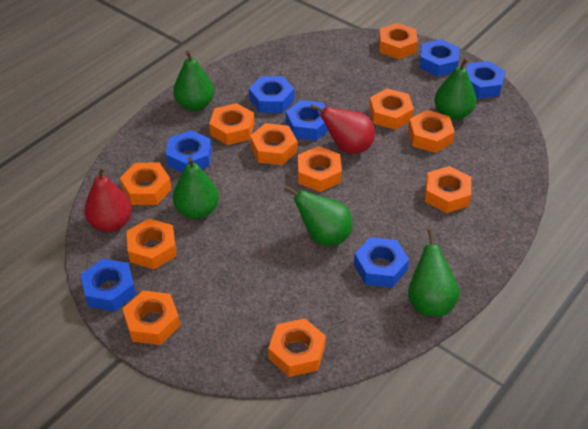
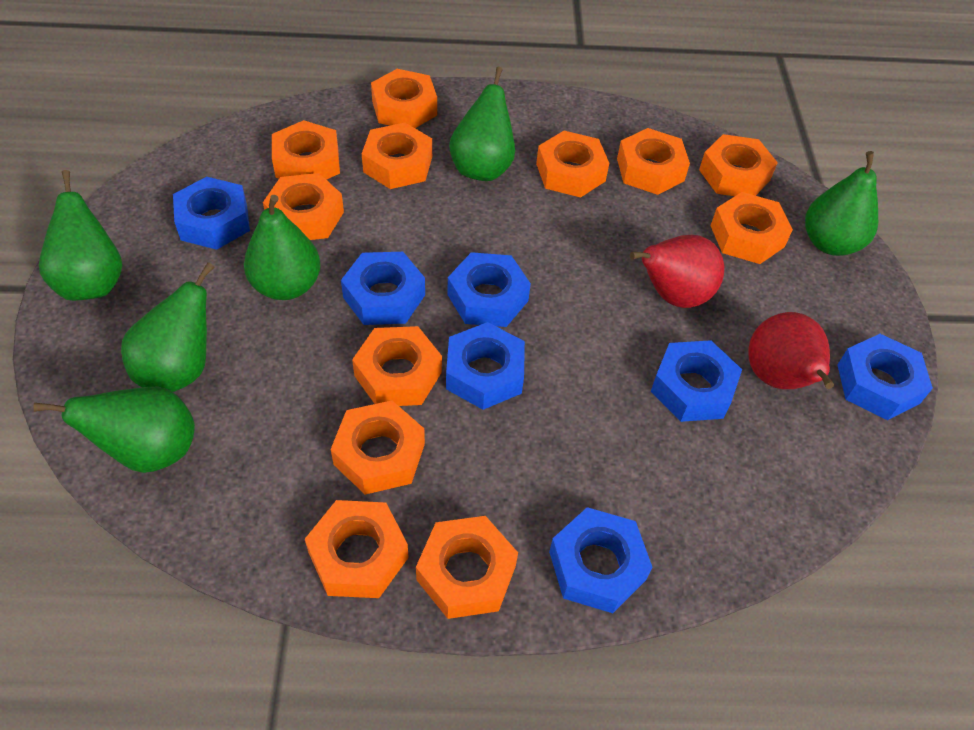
green pear: [173,51,214,111] [173,157,219,219] [284,186,353,246] [408,229,460,316] [434,58,476,120] = 5 -> [34,387,195,473] [39,170,123,301] [121,262,214,392] [244,195,321,300] [449,67,515,181] [805,151,878,256] = 6
orange nut: [120,163,172,205] [122,291,180,345] [127,218,176,270] [209,103,254,145] [250,123,297,165] [268,318,326,377] [298,146,342,192] [369,88,414,130] [379,23,418,59] [408,110,455,153] [425,166,471,213] = 11 -> [263,173,344,240] [272,120,340,180] [305,500,409,598] [331,400,425,495] [352,326,442,406] [362,123,432,189] [371,69,437,128] [416,516,518,619] [536,131,609,198] [617,128,690,195] [699,134,778,196] [710,192,793,264] = 12

